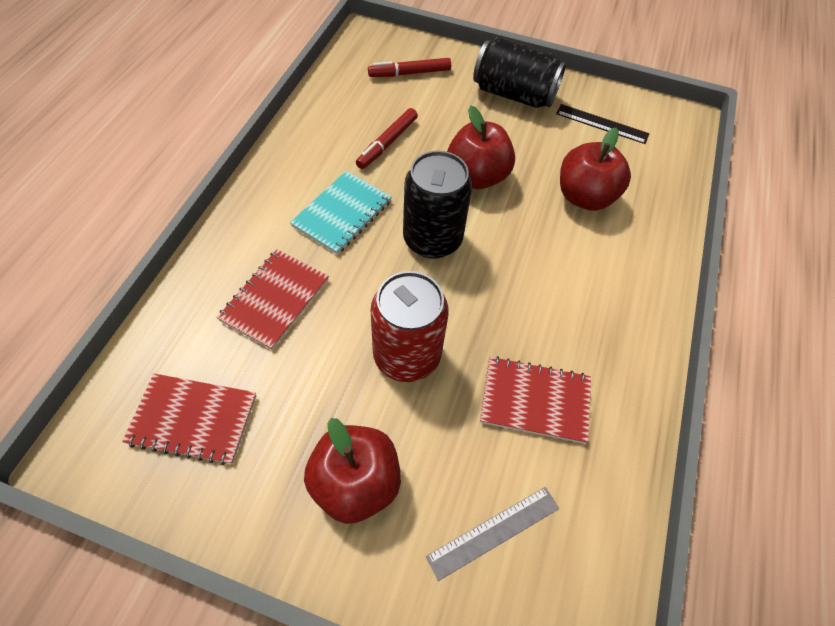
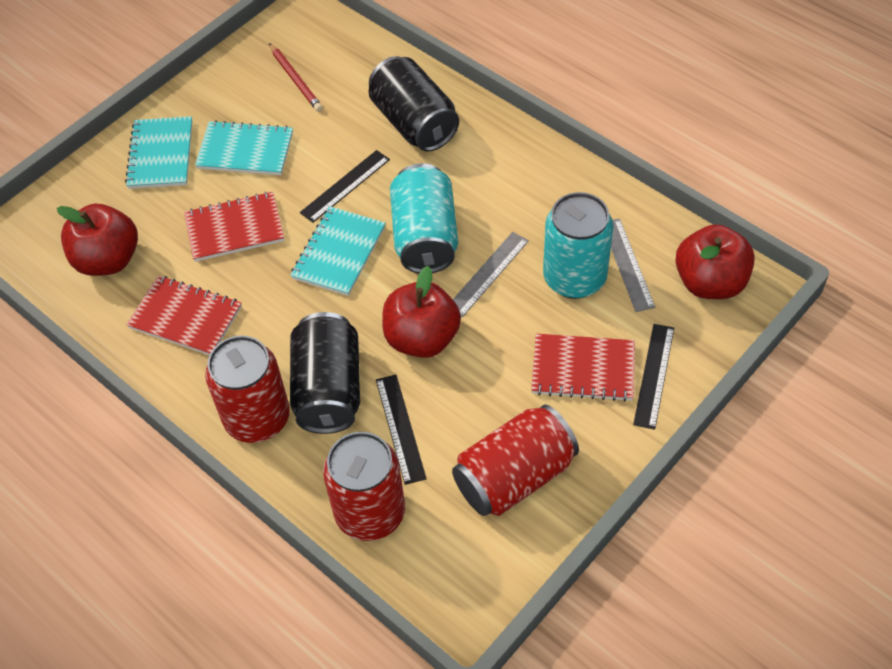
black ruler: [556,104,649,144] = 1 -> [300,150,390,223] [376,375,427,485] [633,324,674,430] = 3
grey ruler: [426,487,559,581] = 1 -> [453,232,529,317] [611,218,655,312] = 2
red can: [371,271,449,382] = 1 -> [205,335,290,443] [323,432,405,541] [452,405,579,516] = 3
red marker: [356,108,418,169] [368,58,451,77] = 2 -> none = 0
red pencil: none = 0 -> [269,43,323,112] = 1
turquoise can: none = 0 -> [390,163,458,274] [543,192,613,299] = 2
turquoise notebook: [290,171,392,255] = 1 -> [125,116,193,189] [195,120,293,175] [290,206,386,296] = 3

